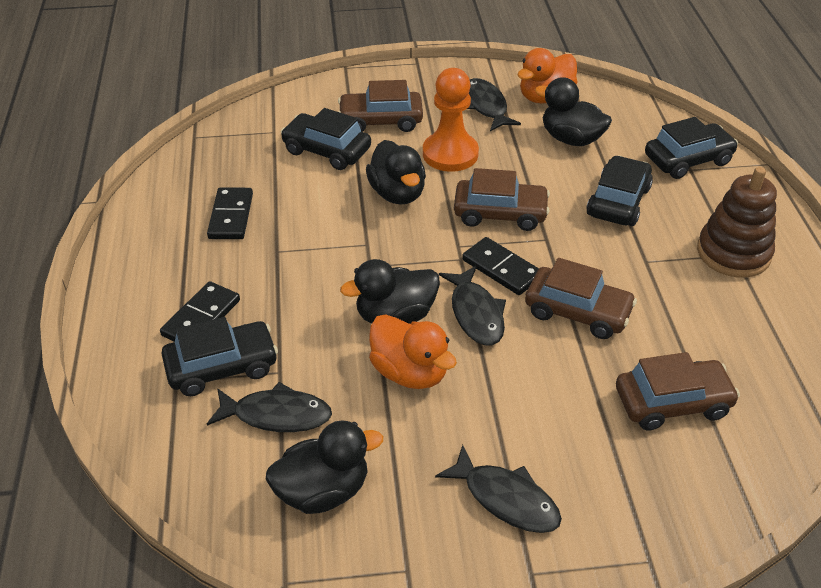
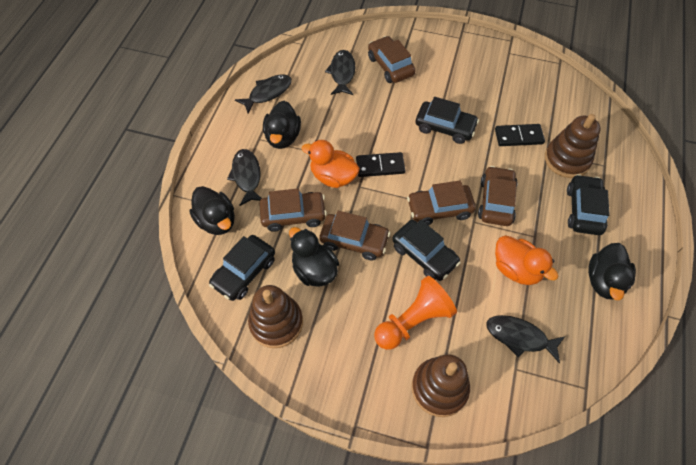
black domino: [160,281,240,342] [207,187,253,239] [462,237,539,295] = 3 -> [356,152,405,177] [495,124,545,146] = 2
brown car: [338,80,423,132] [454,168,550,231] [525,258,637,339] [616,352,740,430] = 4 -> [259,189,327,232] [320,211,390,261] [368,36,416,83] [407,180,476,225] [478,166,517,226] = 5
brown stacking toy: [697,167,777,278] = 1 -> [248,285,303,348] [412,354,470,417] [545,114,601,178] = 3

